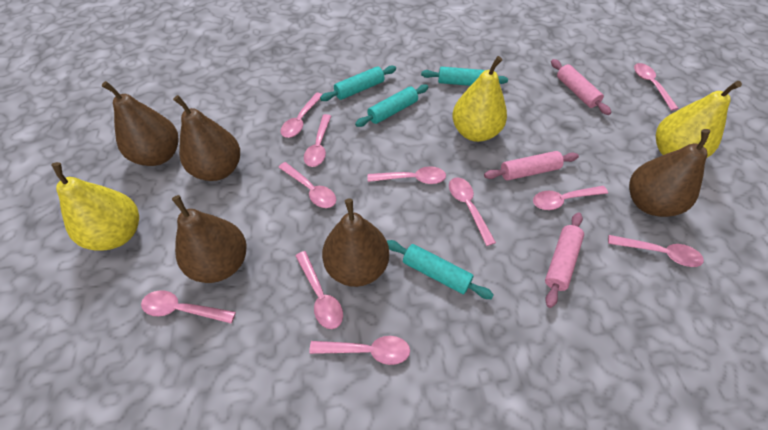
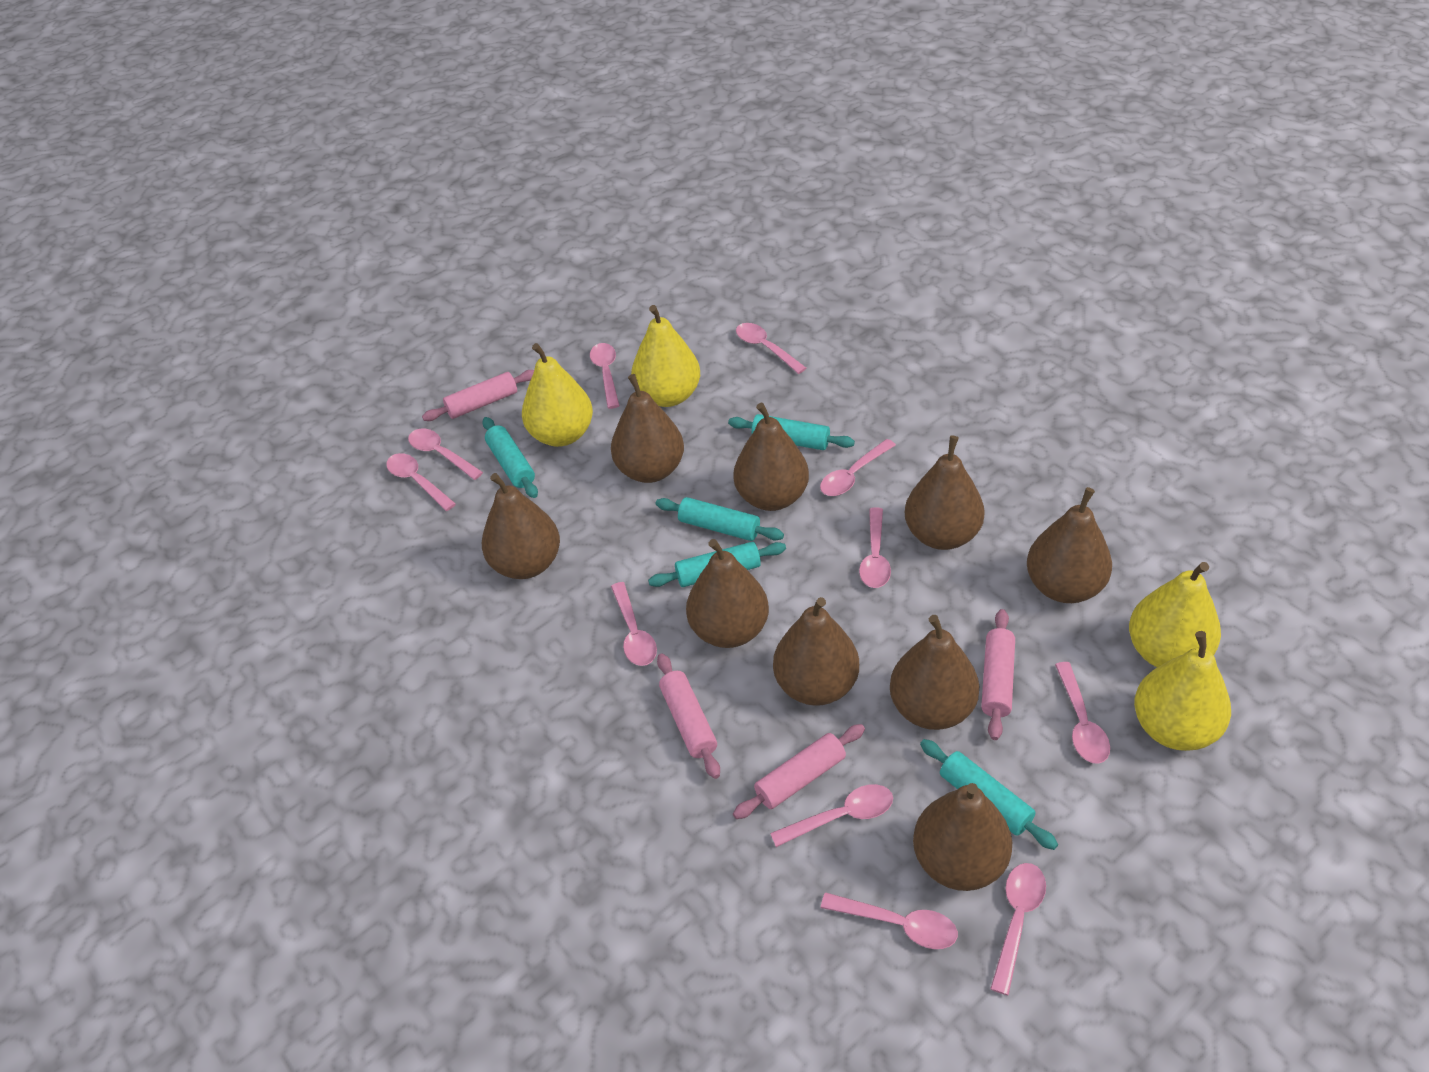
brown pear: [102,81,179,166] [172,195,247,283] [173,95,240,181] [322,198,389,287] [629,129,710,217] = 5 -> [482,473,560,579] [611,374,684,483] [686,539,769,648] [733,403,809,511] [773,597,859,706] [890,615,980,730] [905,435,985,550] [913,783,1012,891] [1027,487,1112,603] = 9
pink rolling pin: [484,151,579,180] [545,212,584,308] [551,59,611,115] = 3 -> [422,370,534,421] [657,653,720,779] [733,724,865,819] [981,609,1015,740] = 4
turquoise rolling pin: [320,65,396,101] [355,84,428,127] [387,240,494,299] [421,67,508,86] = 4 -> [482,417,538,498] [648,542,786,587] [655,497,784,541] [728,414,855,450] [920,739,1058,850] = 5
yellow pear: [51,162,139,251] [452,56,507,142] [656,81,742,157] = 3 -> [522,343,593,447] [631,305,700,407] [1129,562,1221,667] [1134,631,1231,751] = 4

